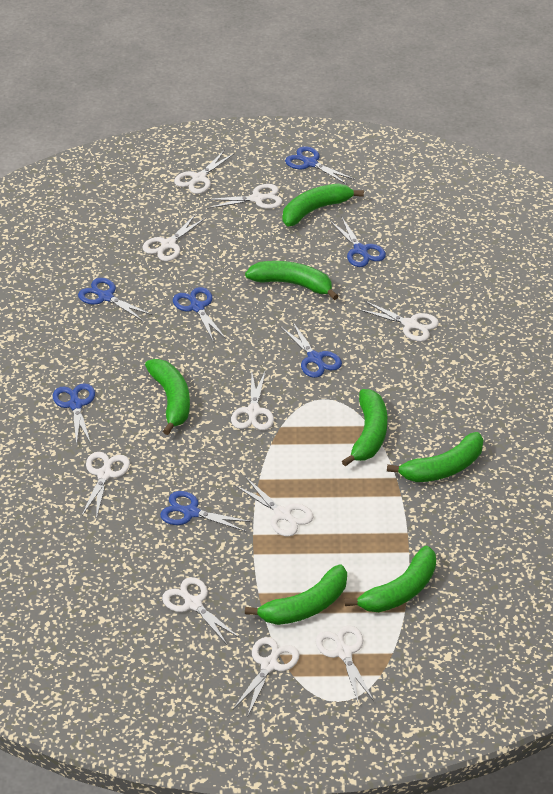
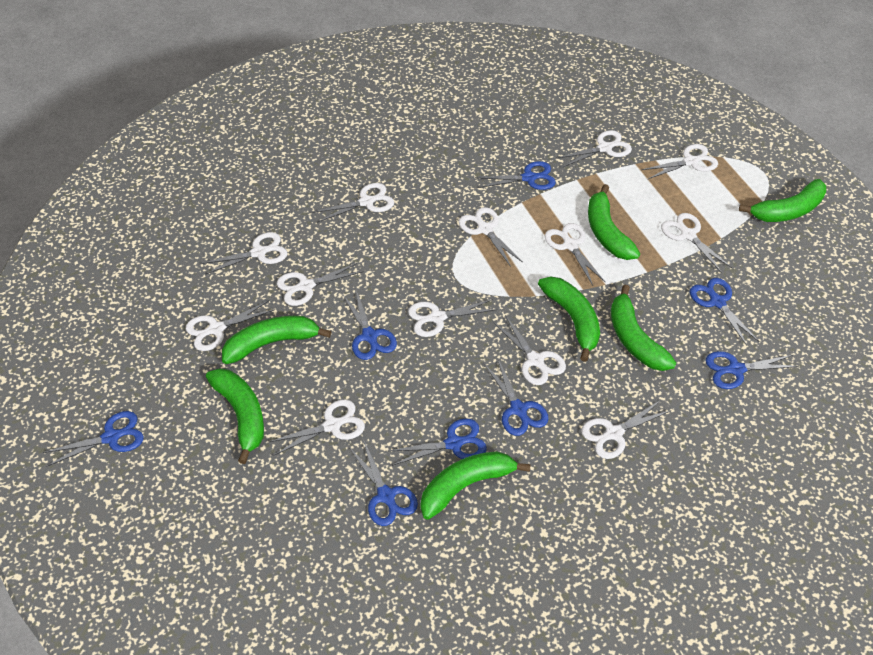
blue scissors: [53,383,95,446] [78,278,153,322] [160,491,252,532] [173,287,226,341] [281,321,342,378] [285,146,355,185] [330,216,386,267] = 7 -> [42,411,144,467] [342,290,397,360] [349,439,418,526] [389,418,487,466] [475,161,556,190] [484,359,549,436] [690,278,759,346] [706,351,799,389] = 8
white scissors: [82,452,130,519] [143,214,206,261] [162,577,240,646] [174,150,235,194] [205,184,282,209] [231,370,274,430] [233,637,299,715] [234,477,314,537] [316,625,374,705] [358,301,439,341] = 10 -> [186,300,275,351] [201,232,287,274] [269,400,365,455] [277,262,364,306] [312,183,394,223] [408,299,498,337] [459,207,523,267] [493,315,566,385] [545,223,605,285] [556,130,632,167] [581,400,671,459] [641,144,718,179] [661,213,732,273] = 13

